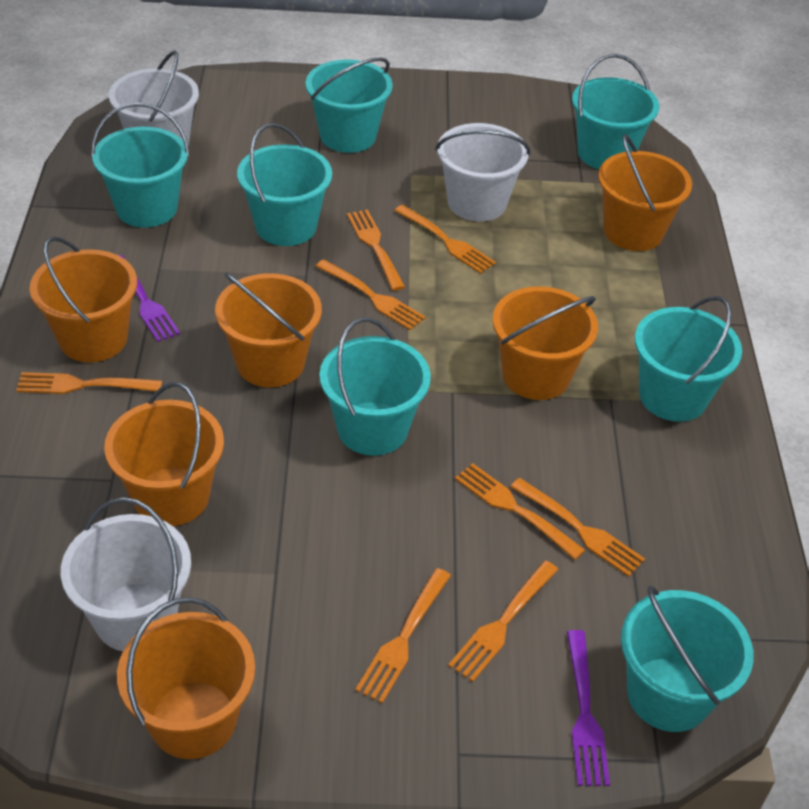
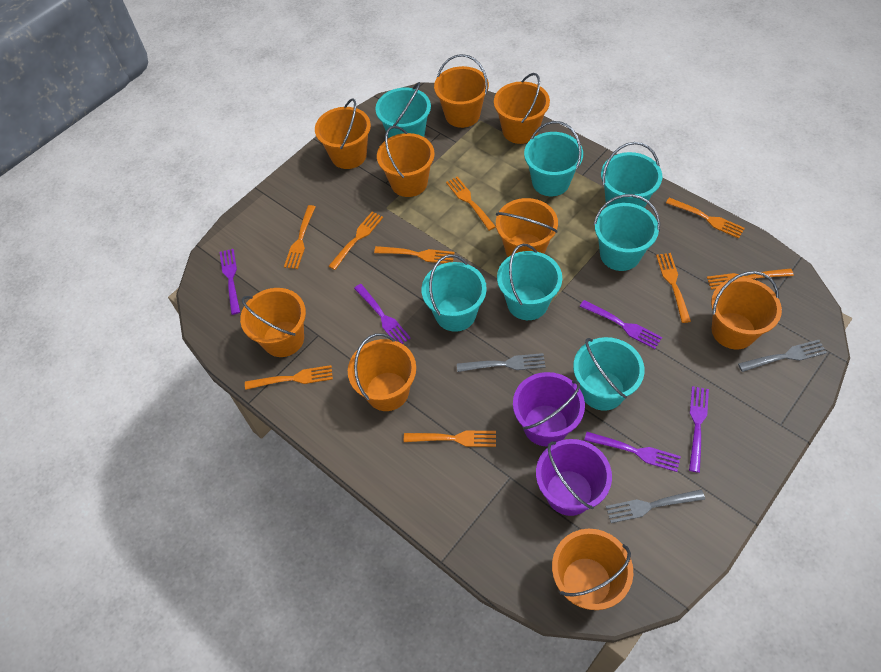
grey fork: none = 0 -> [457,353,546,372] [606,490,705,523] [738,340,827,372] = 3
orange bucket: [30,236,137,362] [104,382,224,526] [117,597,255,759] [215,273,322,387] [492,286,598,400] [598,134,692,251] = 6 -> [240,288,306,357] [315,98,371,169] [348,333,416,411] [377,126,435,197] [434,54,489,128] [494,73,550,144] [496,198,558,257] [552,529,633,610] [711,271,782,349] = 9
orange fork: [16,372,162,394] [315,259,426,330] [347,209,405,291] [355,568,451,703] [394,205,496,274] [448,560,559,682] [455,463,585,560] [510,478,645,577] = 8 -> [245,365,333,390] [284,205,315,269] [329,212,383,270] [374,246,455,263] [404,430,496,447] [446,176,496,231] [656,253,691,323] [666,197,745,239] [707,268,794,290] = 9
purple bucket: none = 0 -> [513,372,585,446] [536,439,612,516] = 2
purple fork: [118,255,180,342] [567,630,610,786] = 2 -> [220,249,240,315] [354,284,411,344] [580,300,662,349] [584,432,681,472] [689,386,709,473] = 5
white bucket: [61,497,191,651] [109,51,199,147] [435,123,530,221] = 3 -> none = 0

